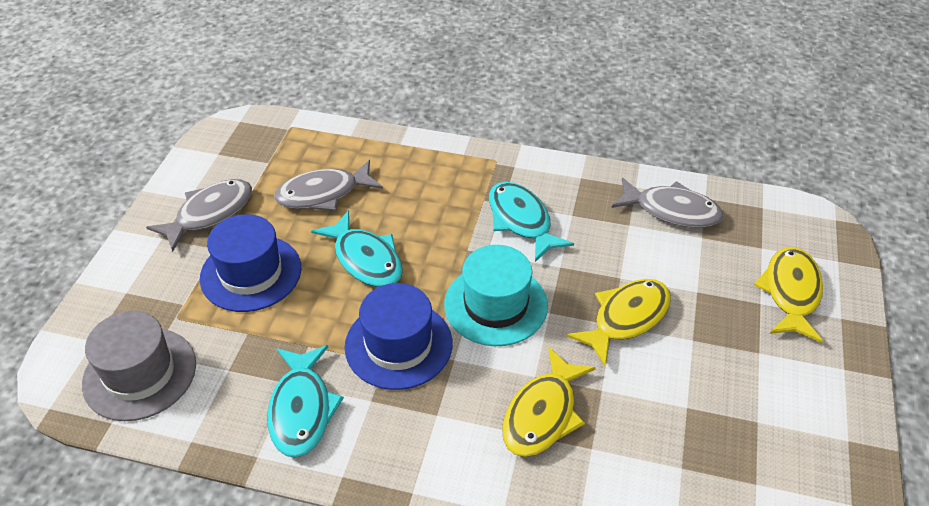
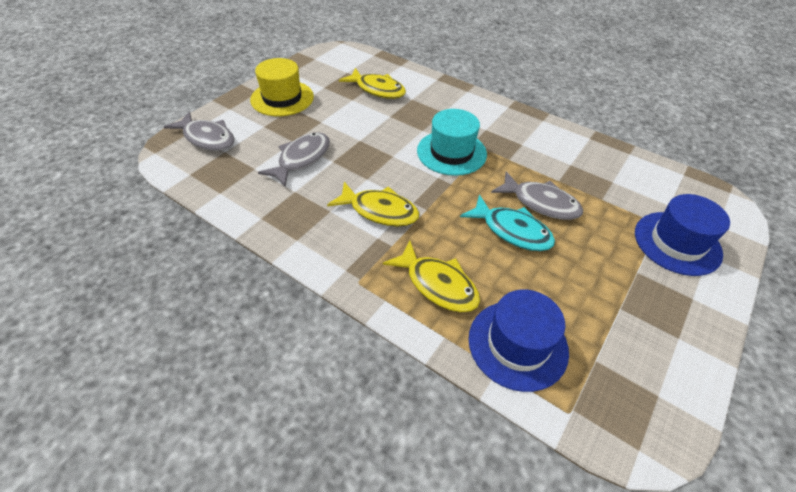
grey hat: [82,311,196,421] = 1 -> none = 0
turquoise fish: [267,345,344,458] [311,210,403,287] [489,182,574,262] = 3 -> [460,195,555,251] = 1
yellow hat: none = 0 -> [250,58,314,116] = 1

